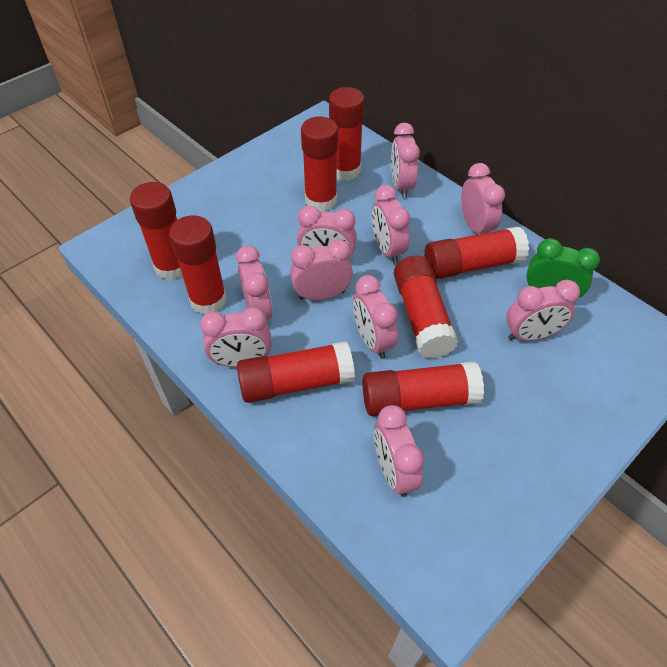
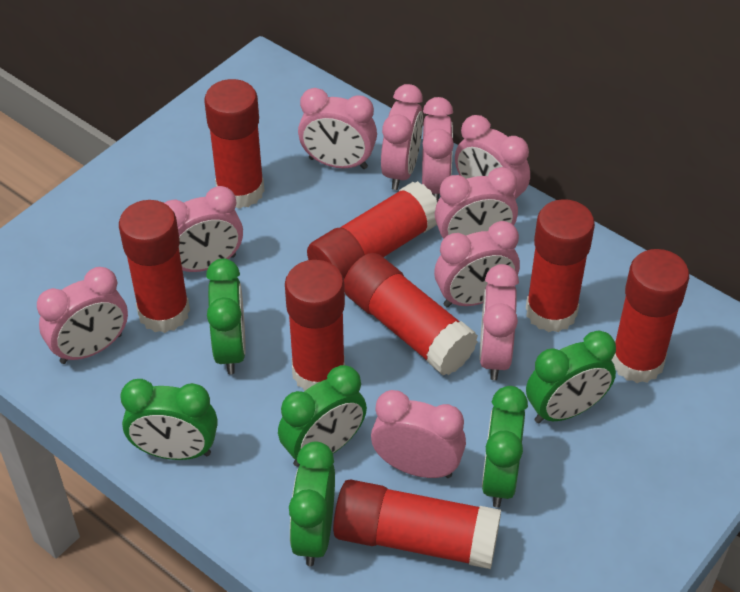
green clock: [526,238,600,303] = 1 -> [120,379,218,460] [206,258,246,374] [278,365,367,467] [289,441,335,566] [482,386,528,508] [526,330,616,423] = 6

